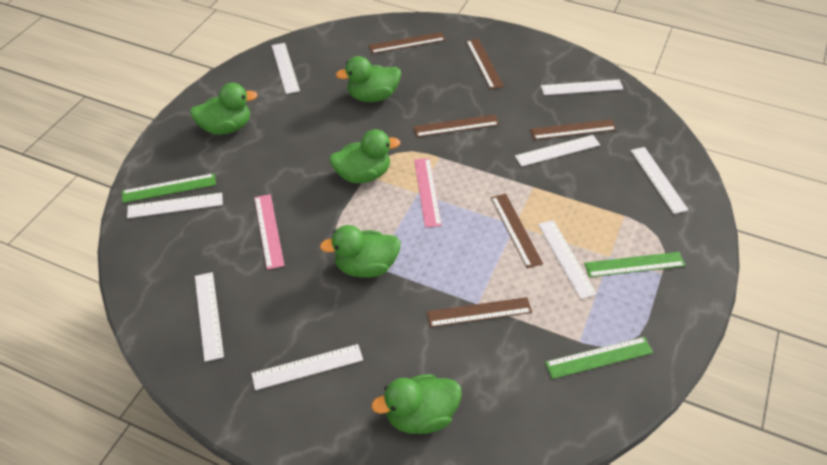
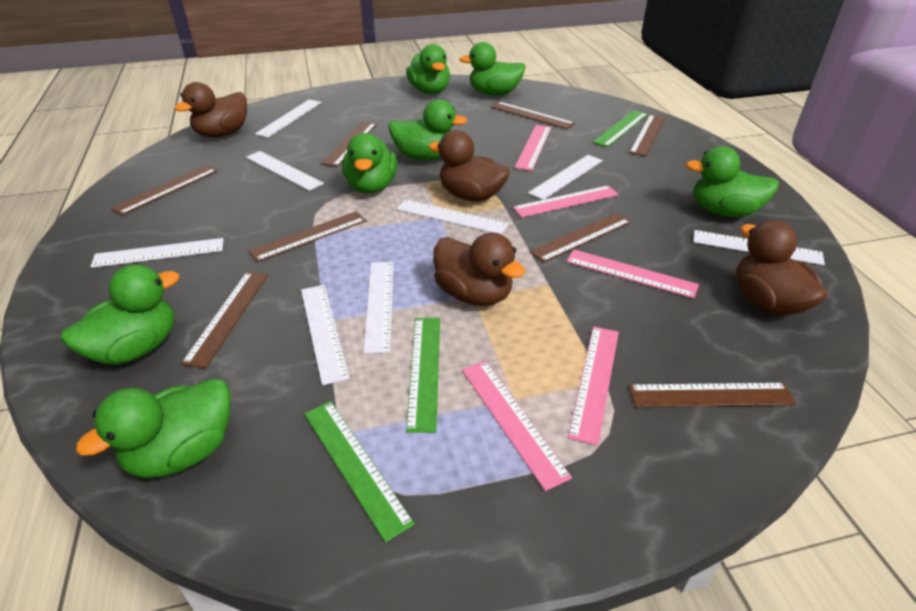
brown duck: none = 0 -> [174,82,247,138] [428,130,510,202] [433,233,525,306] [736,220,827,316] = 4
brown ruler: [369,32,445,54] [413,115,499,137] [427,297,532,327] [466,39,504,89] [491,194,543,268] [530,119,617,140] = 6 -> [111,165,217,215] [181,272,268,368] [249,211,366,262] [321,122,377,167] [491,102,575,129] [529,213,631,263] [629,115,666,156] [629,383,796,407] = 8
green duck: [190,83,258,135] [320,225,401,278] [329,129,401,183] [336,56,401,102] [371,374,462,434] = 5 -> [61,264,179,365] [76,378,231,478] [342,133,397,193] [389,99,468,160] [406,44,450,94] [459,42,526,95] [685,146,779,217] = 7
pink ruler: [254,194,285,270] [414,158,442,228] = 2 -> [462,361,572,491] [513,185,619,218] [515,125,551,171] [566,249,699,299] [568,327,619,446] = 5

